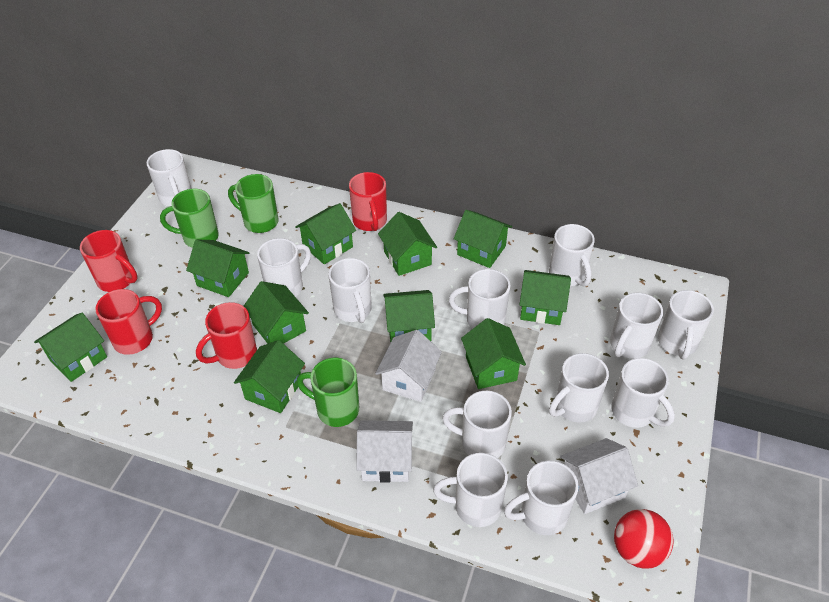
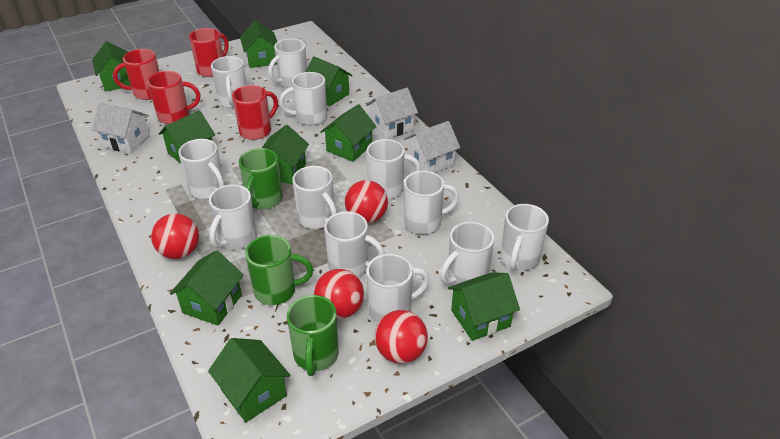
green house: [34,313,107,382] [186,239,249,297] [234,340,305,413] [244,281,309,344] [295,203,356,264] [378,212,437,276] [383,290,435,343] [454,210,512,268] [461,318,526,389] [519,270,571,325] = 10 -> [92,41,131,92] [158,110,215,163] [170,250,244,326] [208,338,291,422] [240,20,277,68] [262,125,309,185] [305,56,353,106] [320,104,377,162] [448,272,520,341] = 9
red ball: [614,509,674,569] = 1 -> [151,214,199,259] [314,269,364,319] [345,180,388,223] [375,310,428,364] = 4

